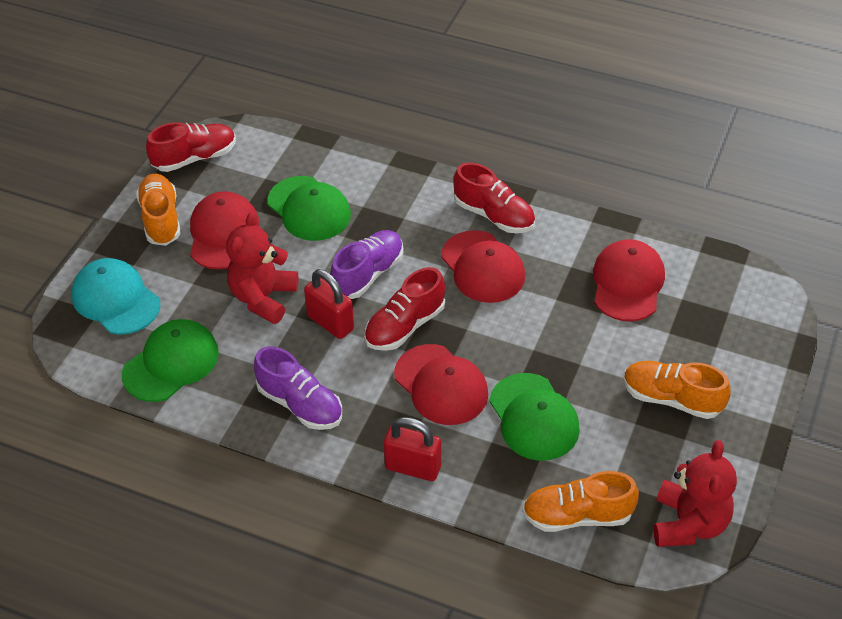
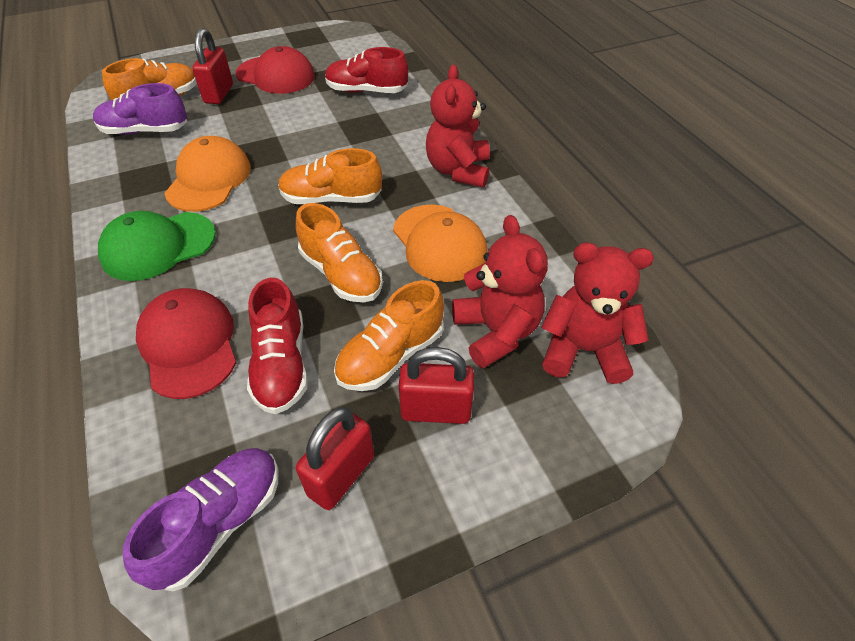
green cap: [122,319,219,402] [267,176,351,241] [489,373,580,461] = 3 -> [98,211,216,281] = 1
orange cap: none = 0 -> [164,136,251,212] [393,204,488,282] = 2
orange shoe: [136,174,181,246] [522,471,639,532] [624,361,730,419] = 3 -> [102,58,197,100] [278,148,382,204] [296,203,383,302] [334,280,444,391] = 4
red cap: [190,191,259,269] [394,344,488,425] [441,230,525,303] [593,239,665,321] = 4 -> [136,288,236,399] [236,46,315,94] = 2
red padlock: [304,269,354,339] [384,417,441,481] = 2 -> [192,28,233,104] [296,407,374,510] [399,347,474,424] = 3
red shoe: [146,122,236,172] [364,267,445,351] [453,162,535,233] = 3 -> [247,278,307,414] [325,47,408,93] = 2
red teddy bear: [226,212,299,324] [654,440,737,547] = 2 -> [426,64,490,188] [452,215,548,369] [541,243,654,384] = 3
turquoise cap: [71,258,161,335] = 1 -> none = 0

